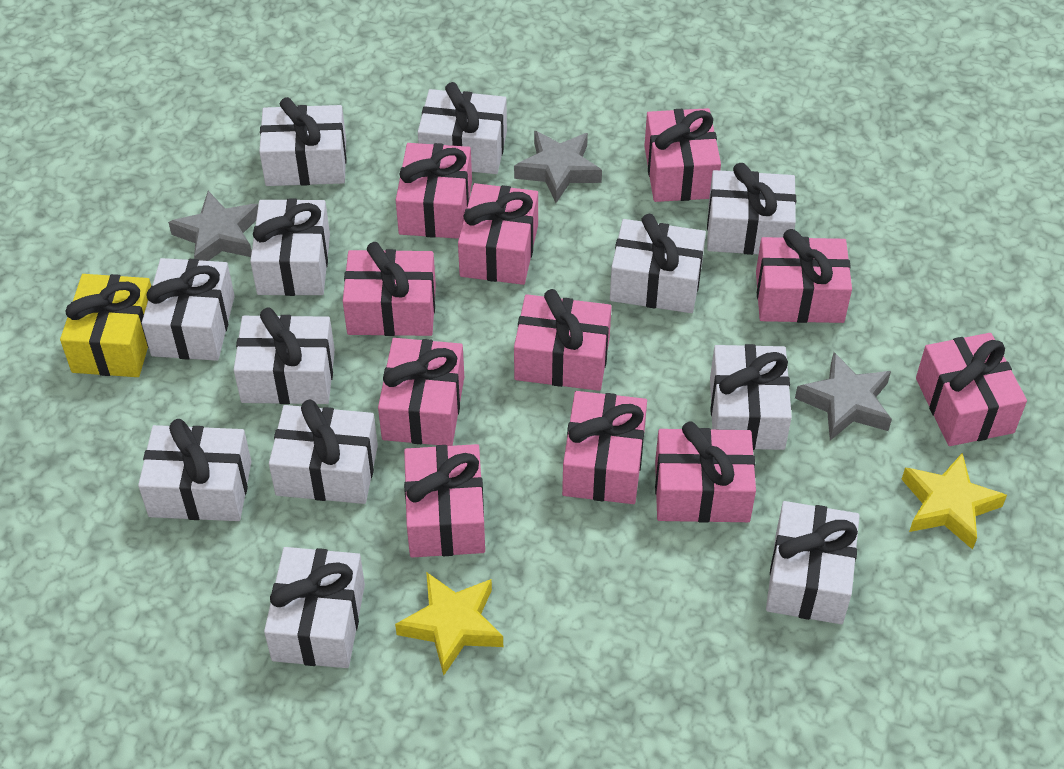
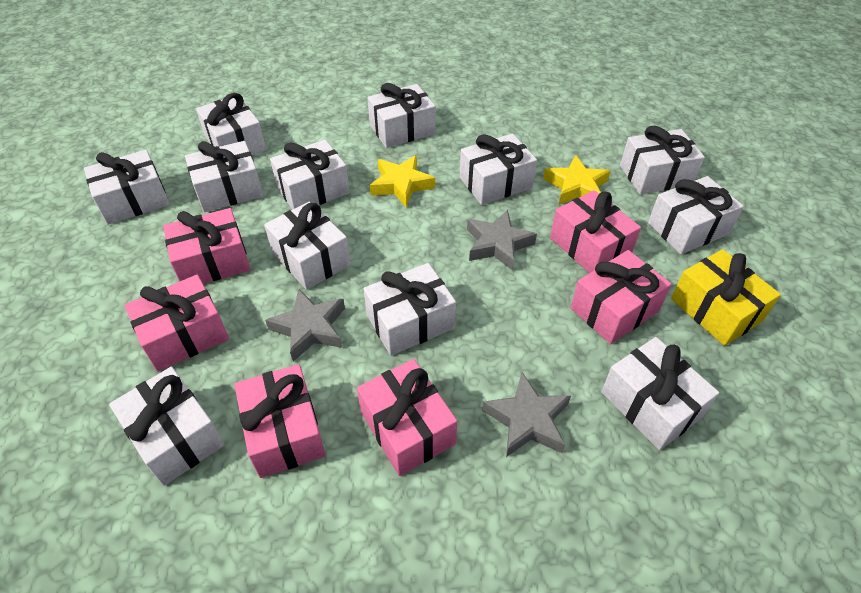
pink gift: [343,242,436,336] [378,338,464,446] [396,143,472,239] [404,444,485,558] [458,183,538,285] [514,289,612,391] [562,391,647,504] [644,108,721,202] [655,422,756,523] [756,229,852,323] [916,333,1027,446] = 11 -> [125,275,229,372] [163,208,250,284] [234,364,326,478] [357,359,457,476] [550,190,641,273] [570,250,672,344] = 6

